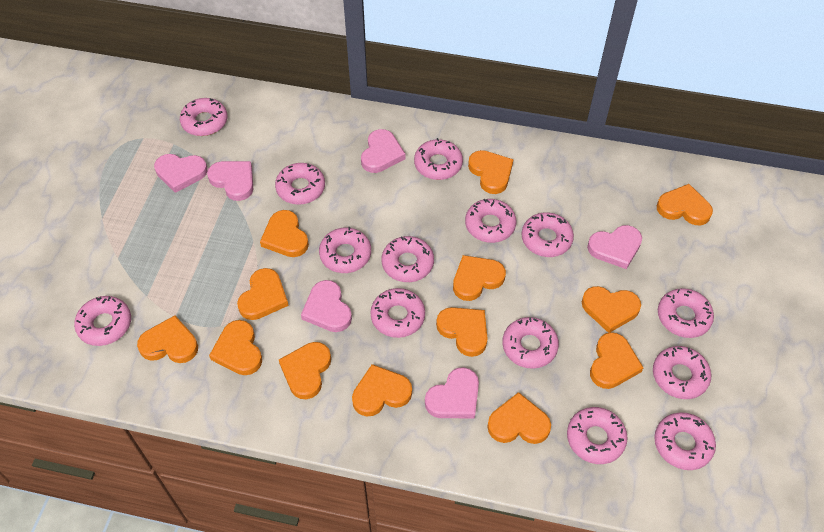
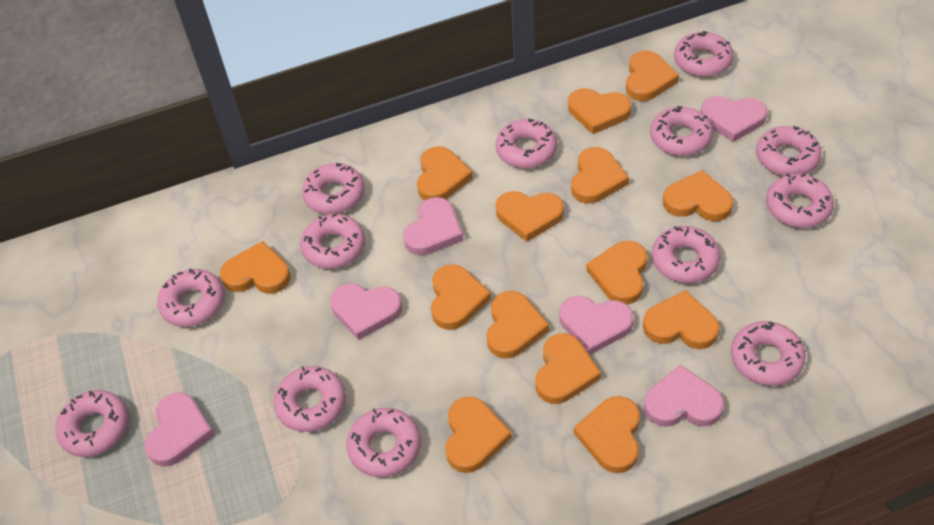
orange heart: [137,315,198,363] [209,320,262,375] [237,268,289,320] [260,210,309,257] [279,342,331,399] [352,364,412,416] [436,307,488,357] [453,255,506,301] [468,150,513,194] [487,392,551,444] [582,286,641,333] [590,332,643,389] [657,184,713,226] = 13 -> [220,241,291,294] [417,146,473,200] [431,264,491,330] [445,396,512,473] [486,291,549,359] [495,191,564,242] [535,333,601,404] [568,88,631,134] [571,147,629,203] [574,396,640,473] [586,241,647,305] [626,51,679,101] [643,290,720,349] [663,170,733,221] = 14
pink donut: [74,296,131,346] [180,98,227,136] [275,163,325,205] [319,227,371,273] [370,288,425,338] [381,236,434,282] [414,138,463,180] [465,199,516,243] [502,317,559,369] [521,212,574,257] [567,407,628,464] [653,346,711,399] [654,412,716,470] [658,288,714,338] = 14 -> [55,390,129,457] [157,268,225,327] [274,366,346,432] [300,213,365,269] [302,163,364,214] [347,408,421,477] [496,118,557,169] [650,106,713,156] [652,226,720,283] [674,31,734,77] [731,321,806,386] [756,126,822,176] [766,173,834,228] = 13

